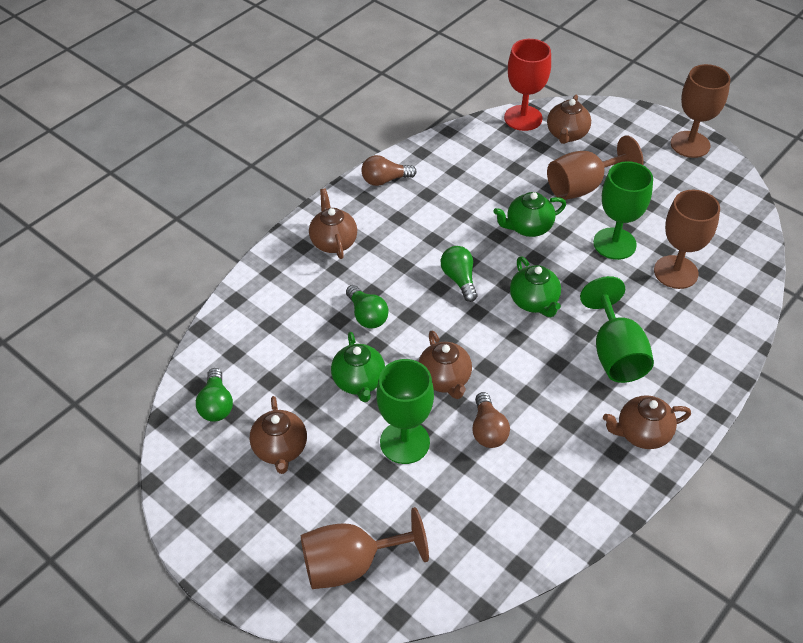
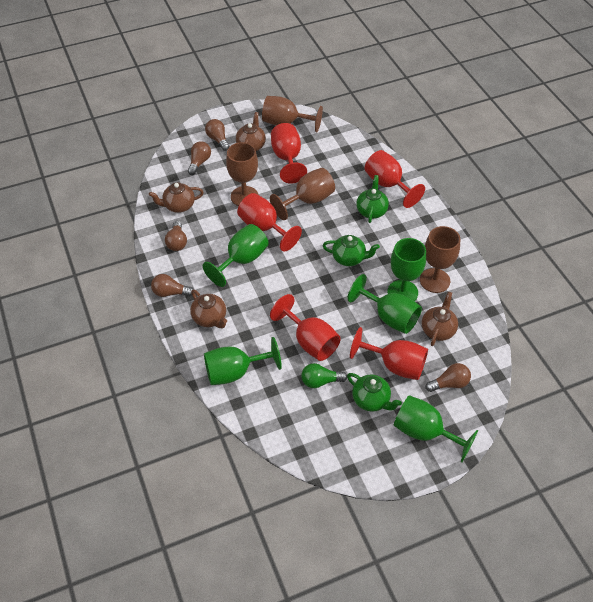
brown light bulb: [361,155,417,186] [472,392,510,448] = 2 -> [151,274,194,297] [165,221,187,251] [188,141,211,175] [205,119,230,151] [425,363,471,392] = 5
brown teapot: [250,396,307,474] [309,188,357,259] [419,331,472,399] [547,94,591,144] [603,395,691,449] = 5 -> [149,182,204,213] [190,290,227,328] [236,112,266,151] [422,291,458,346] = 4
green goblet: [376,359,434,464] [580,276,654,383] [593,161,653,260] = 3 -> [203,224,269,287] [204,337,282,385] [347,274,422,334] [387,238,426,301] [394,395,478,462] = 5
green light bulb: [196,368,233,422] [346,285,389,329] [441,246,477,302] = 3 -> [301,363,347,388] = 1
red goblet: [504,39,551,131] = 1 -> [237,193,302,251] [270,294,341,361] [271,123,307,184] [350,327,428,380] [365,150,425,208] = 5

